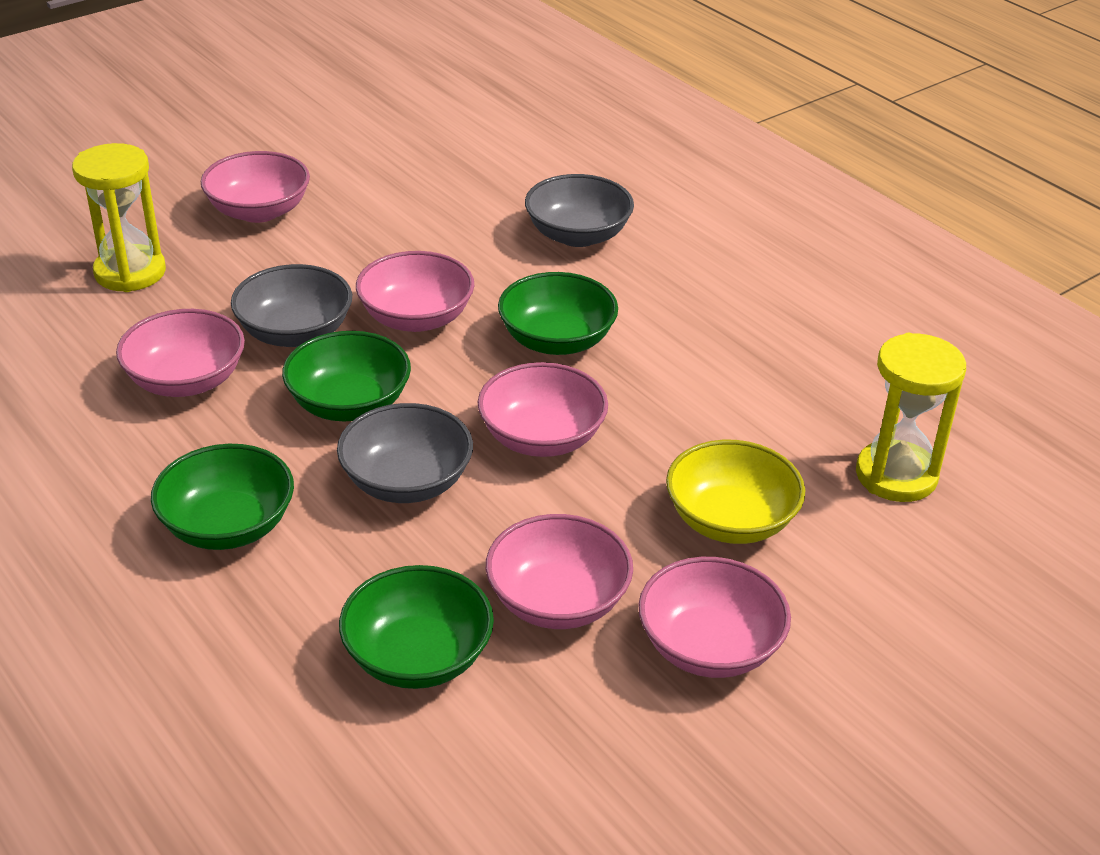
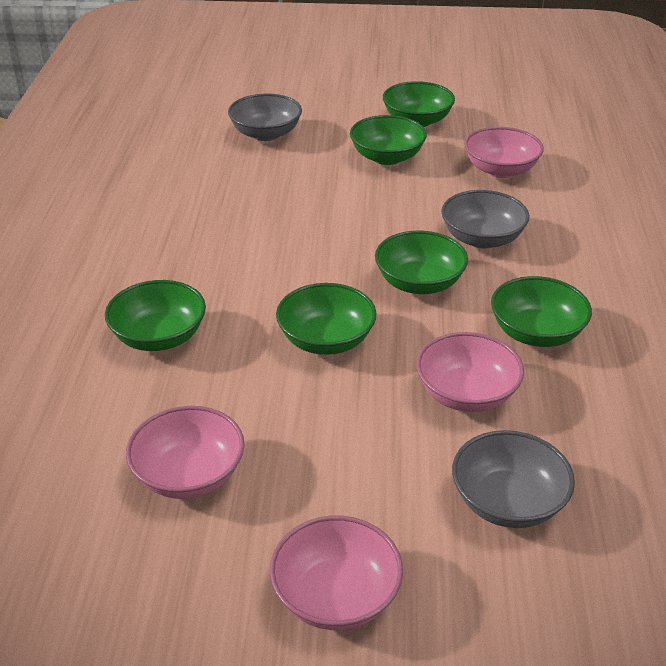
green bowl: [151,444,294,550] [282,331,411,421] [339,565,494,689] [498,272,618,355] = 4 -> [105,280,206,351] [276,283,376,355] [350,115,427,165] [375,231,468,294] [383,81,455,127] [491,276,592,347] = 6
pink bowl: [116,309,245,397] [201,151,310,223] [356,251,474,332] [478,362,608,457] [486,514,633,629] [638,557,791,678] = 6 -> [126,406,245,499] [269,516,403,630] [416,332,524,412] [464,127,544,178] = 4
yellow bowl: [666,440,806,544] = 1 -> none = 0
yellow hourglass: [72,143,166,292] [856,333,966,502] = 2 -> none = 0

